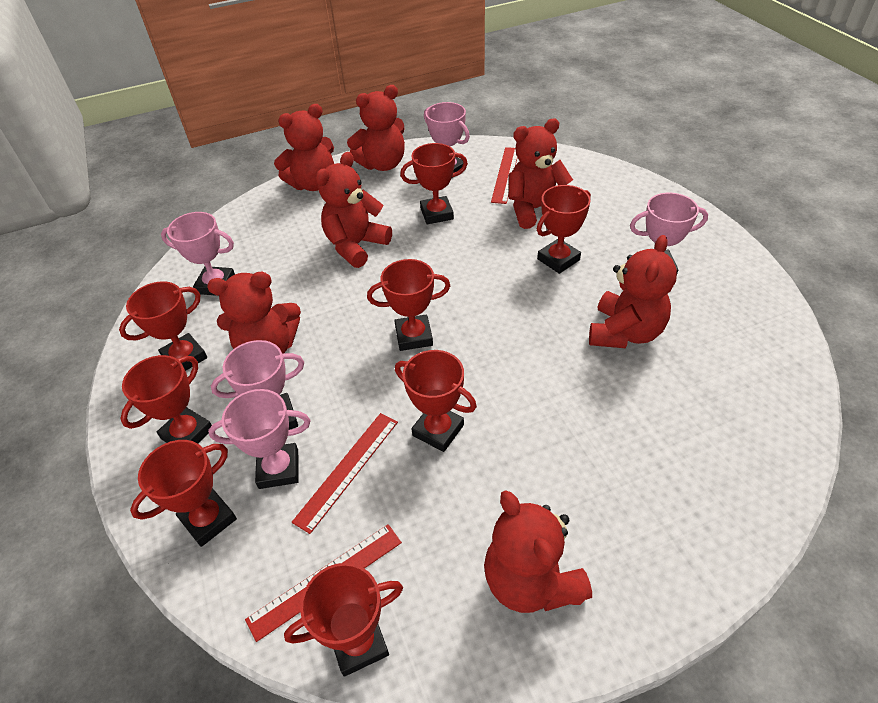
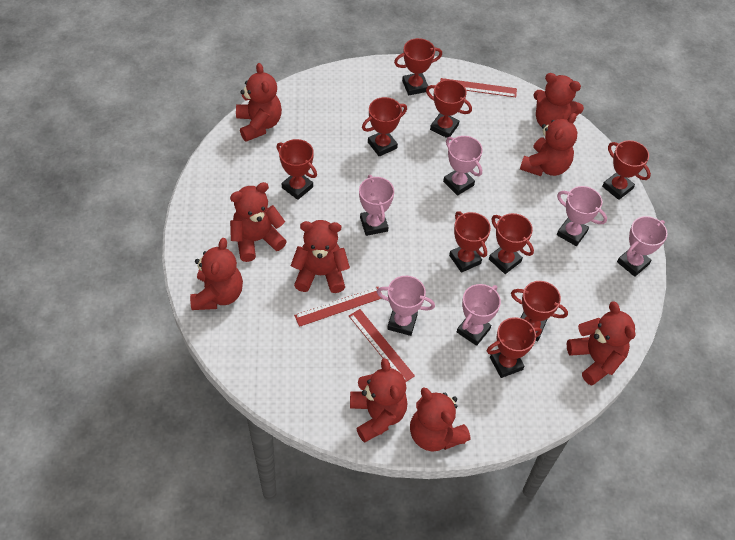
pink trophy: [161,212,235,296] [208,389,310,489] [211,340,304,430] [424,102,470,178] [630,193,708,273] = 5 -> [359,175,394,236] [377,276,435,336] [443,136,483,196] [457,284,501,346] [557,186,607,246] [617,216,668,277] = 6
red teddy bear: [207,272,301,354] [274,104,334,191] [316,152,392,268] [347,85,405,171] [484,490,592,613] [509,118,573,229] [589,235,677,348] = 7 -> [190,238,243,310] [230,182,287,262] [236,63,282,142] [291,220,350,293] [350,358,407,443] [410,387,470,452] [520,113,577,176] [533,73,584,127] [567,301,636,386] = 9
red trophy: [119,281,207,371] [120,355,212,443] [130,440,237,547] [284,563,403,677] [367,259,450,351] [395,350,477,452] [400,143,468,224] [537,185,591,274] = 8 -> [276,139,317,200] [362,97,407,157] [394,38,442,95] [426,80,472,138] [449,211,491,273] [487,317,542,378] [489,213,534,274] [511,281,568,341] [602,140,651,200] = 9

